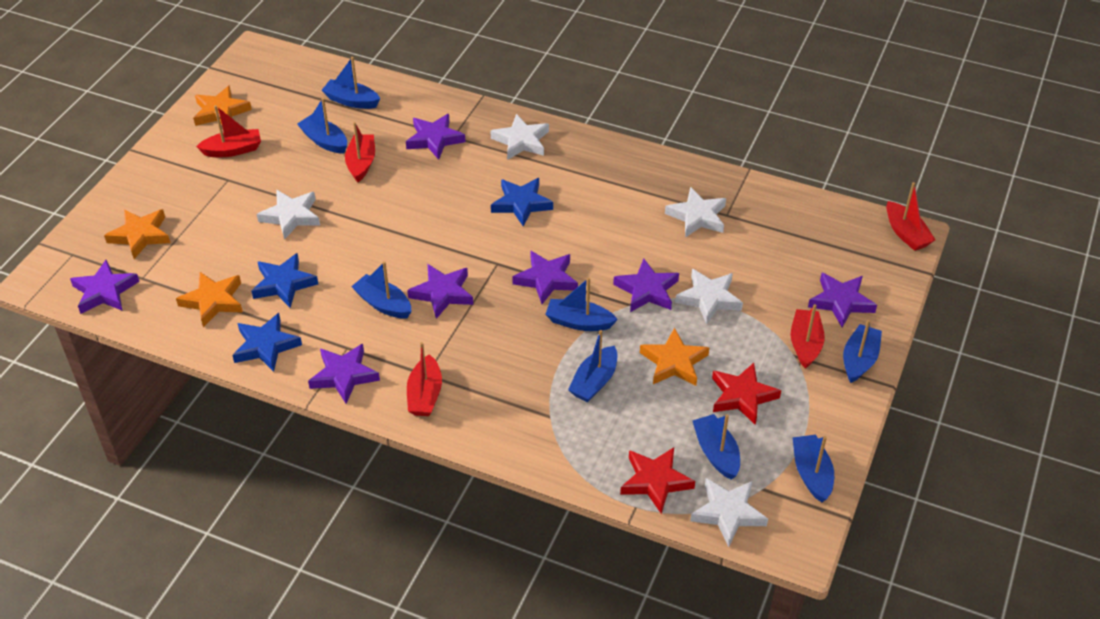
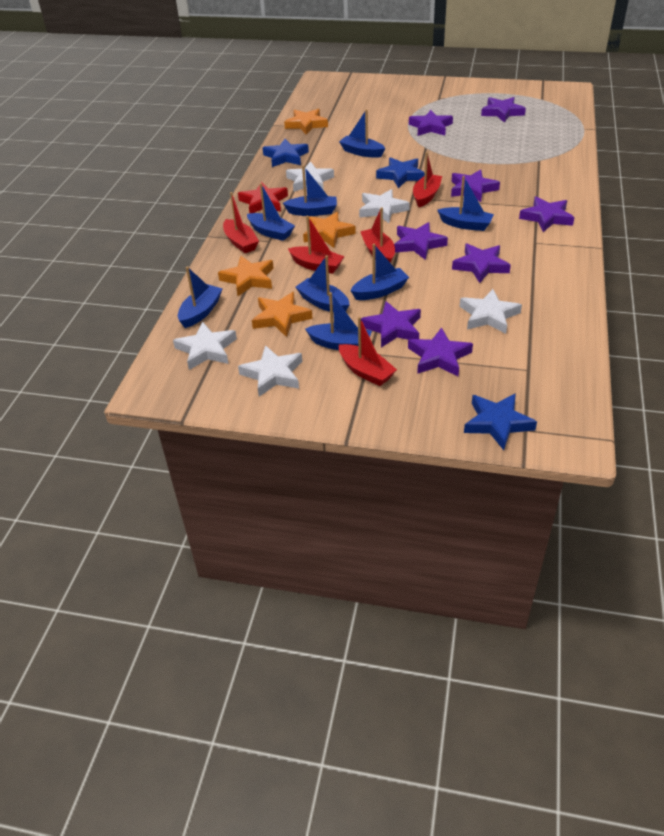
purple star: [70,260,139,314] [308,344,380,404] [406,114,465,159] [407,264,473,319] [512,250,578,304] [613,258,679,312] [808,273,877,327] = 7 -> [361,301,421,348] [394,222,448,260] [408,327,473,376] [409,110,453,136] [451,169,500,202] [452,243,511,283] [481,97,526,123] [519,197,575,232] = 8
red star: [620,447,695,514] [712,363,781,425] = 2 -> [238,182,288,213] = 1

